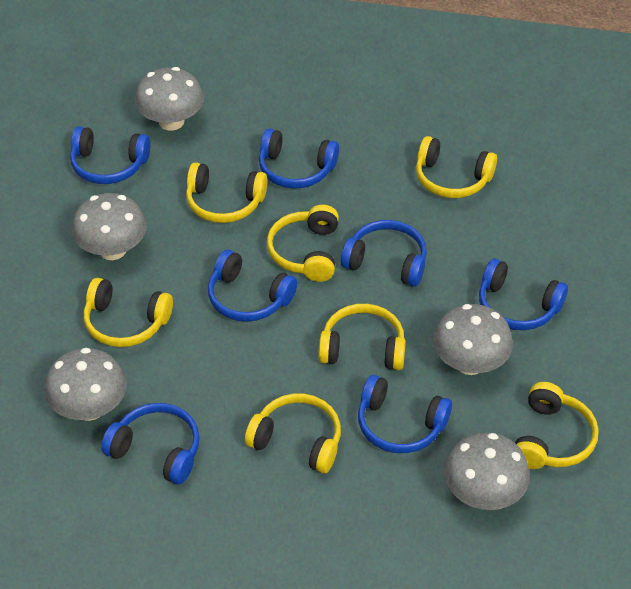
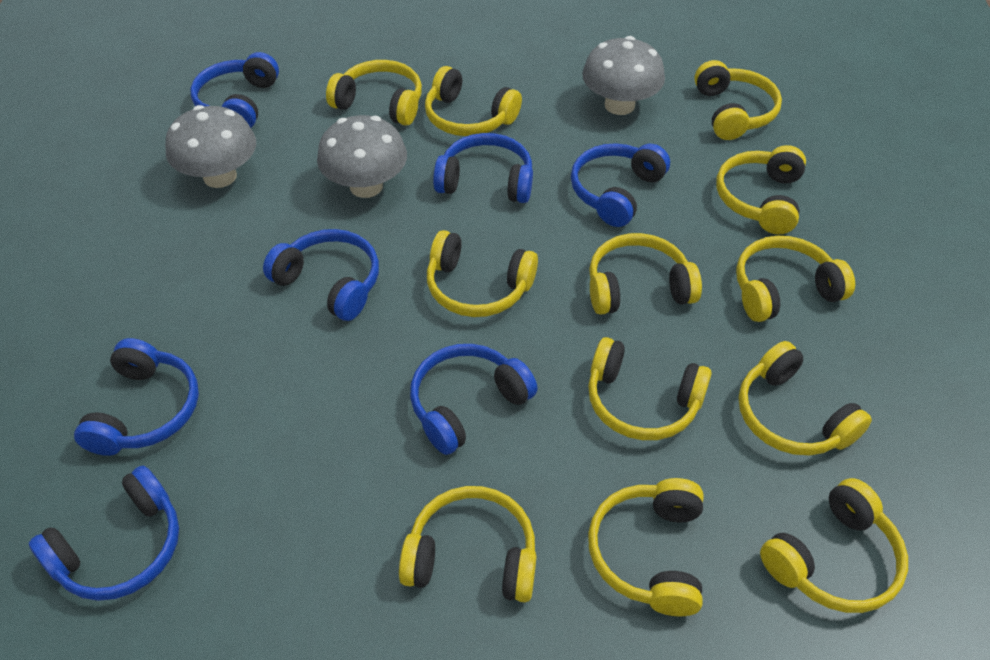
grey mushroom: [45,348,127,421] [72,193,147,260] [135,67,204,131] [433,304,513,375] [444,432,530,510] = 5 -> [165,105,256,188] [317,115,407,198] [582,36,665,115] = 3
yellow headphones: [84,278,173,347] [186,162,267,223] [245,393,341,473] [267,205,339,282] [318,304,406,370] [416,136,497,198] [515,382,599,469] = 7 -> [326,60,422,126] [399,486,537,602] [425,66,522,136] [427,230,538,317] [588,337,712,440] [588,478,703,616] [589,233,702,315] [694,60,782,140] [716,145,806,234] [736,236,855,322] [739,341,872,455] [760,478,908,613] = 12

